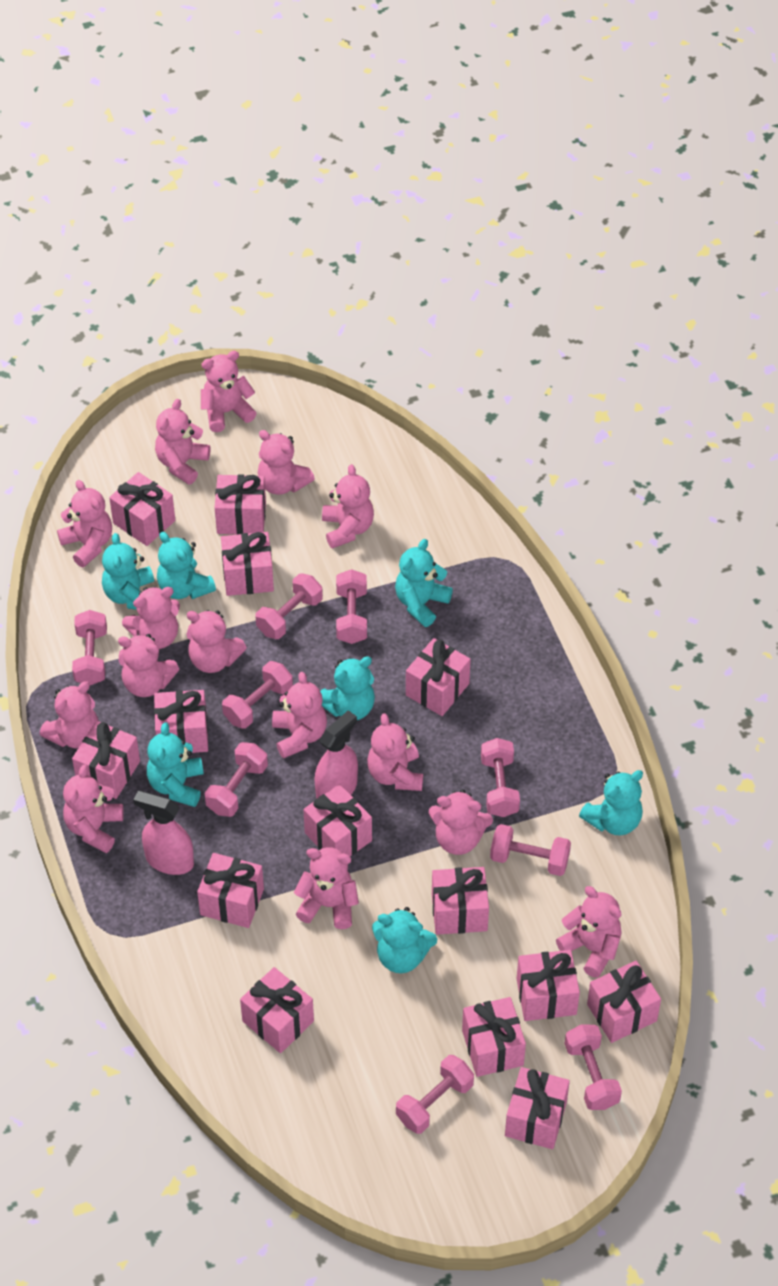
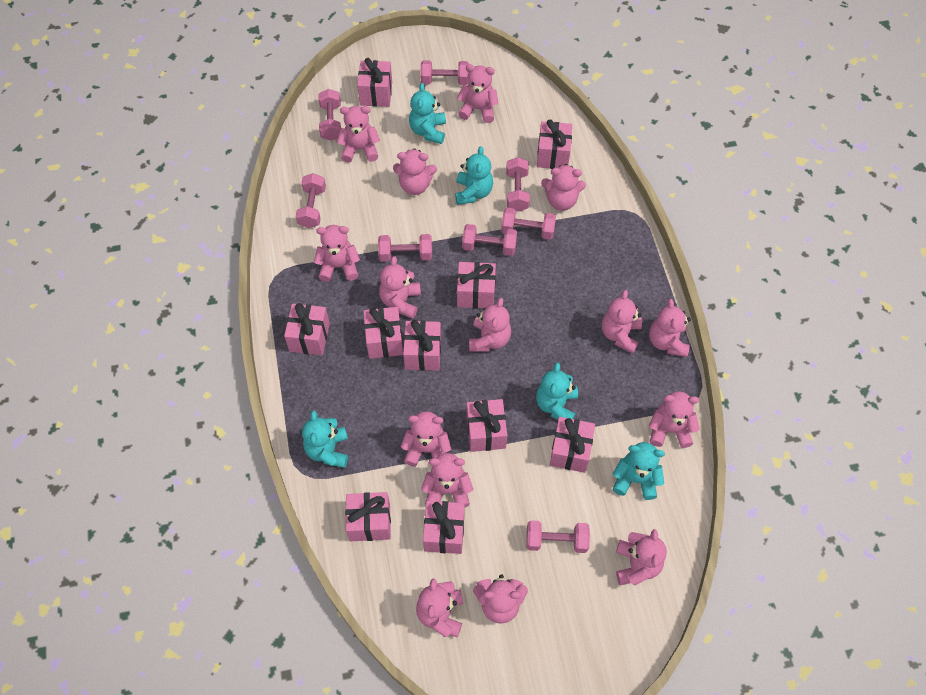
pink dumbbell: [72,610,107,685] [205,742,268,817] [222,661,293,729] [255,573,323,639] [336,569,367,644] [396,1055,474,1134] [481,738,520,817] [490,824,571,876] [565,1024,622,1110] = 9 -> [296,173,326,228] [318,89,341,141] [378,234,432,262] [420,60,469,85] [462,224,517,256] [501,208,556,240] [506,157,530,212] [526,520,590,553] = 8
pink gift: [72,721,140,799] [109,472,175,546] [154,690,208,753] [197,853,264,928] [215,474,266,535] [221,532,274,596] [240,967,314,1053] [303,784,372,856] [406,638,471,716] [432,867,489,935] [462,997,526,1077] [505,1067,570,1149] [517,950,580,1021] [587,961,661,1043] = 14 -> [284,303,330,355] [345,492,391,541] [357,58,392,107] [363,307,403,359] [403,320,441,371] [423,501,465,554] [457,262,496,308] [466,399,507,452] [537,119,572,169] [550,417,595,473] = 10
pink spray bottle: [133,791,194,875] [314,710,358,799] = 2 -> none = 0
turquoise teddy bear: [102,533,154,610] [147,722,204,807] [157,532,216,599] [320,656,375,720] [372,907,437,973] [395,539,453,627] [579,770,643,836] = 7 -> [302,410,348,468] [409,83,446,144] [455,146,493,205] [536,362,578,420] [613,442,665,500] = 5

